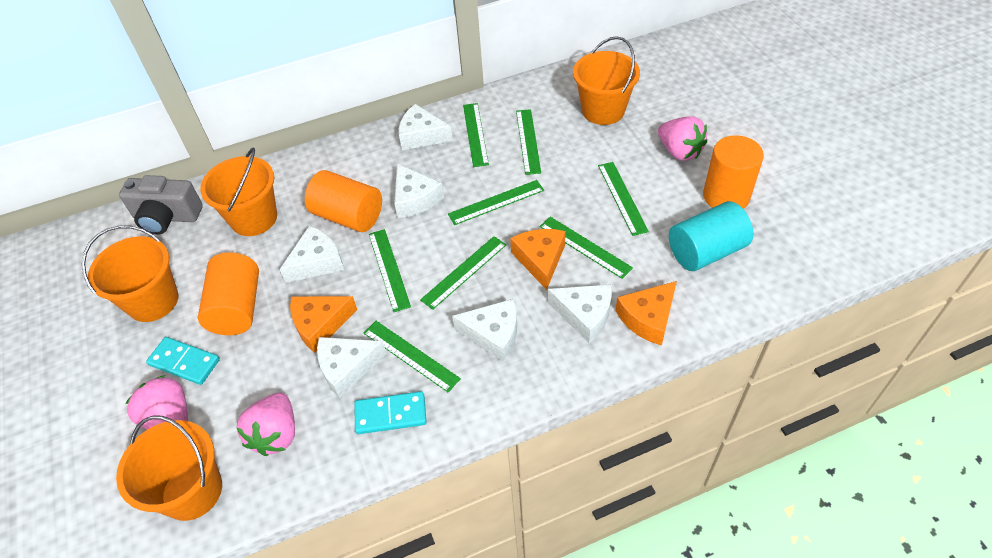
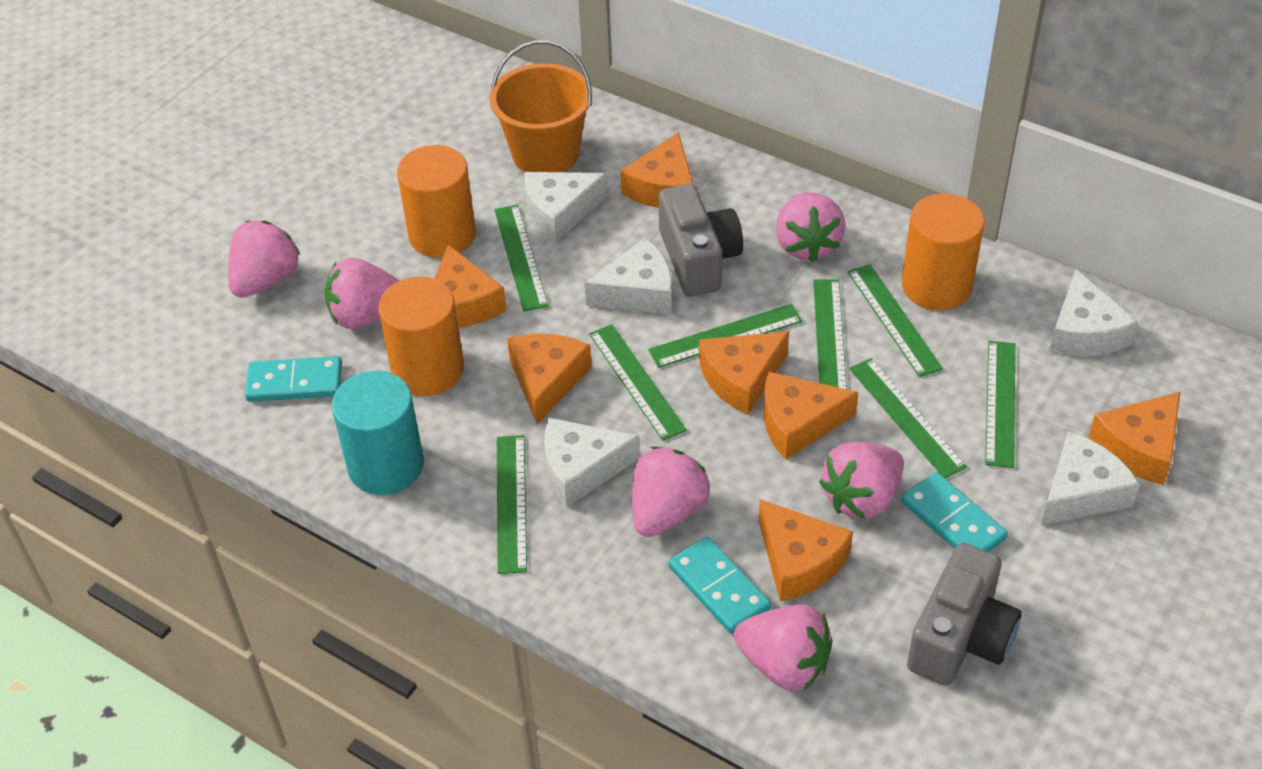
grey camera: [119,175,203,235] = 1 -> [659,184,743,297] [907,543,1021,686] = 2
orange bucket: [82,226,178,322] [116,415,222,521] [200,147,277,236] [573,36,640,125] = 4 -> [490,40,592,172] = 1
orange cheese: [290,296,357,353] [510,229,566,290] [615,281,677,346] = 3 -> [434,244,507,328] [507,333,592,424] [620,132,694,208] [699,331,789,415] [759,499,853,601] [764,372,859,459] [1089,392,1180,485] = 7
pink strawberry: [126,375,188,430] [237,393,295,456] [658,116,707,161] = 3 -> [228,220,300,298] [324,258,399,329] [632,447,710,537] [734,604,833,691] [776,192,846,262] [819,442,904,519] = 6
turquoise domino: [146,337,220,385] [354,391,427,434] = 2 -> [245,356,342,402] [668,537,771,634] [901,472,1008,552] = 3
white cheese: [280,226,344,283] [317,337,387,398] [394,164,444,218] [399,104,453,150] [452,299,517,362] [548,284,612,343] = 6 -> [525,172,608,242] [544,418,640,507] [585,238,673,315] [1041,431,1140,525] [1049,269,1138,357] = 5

